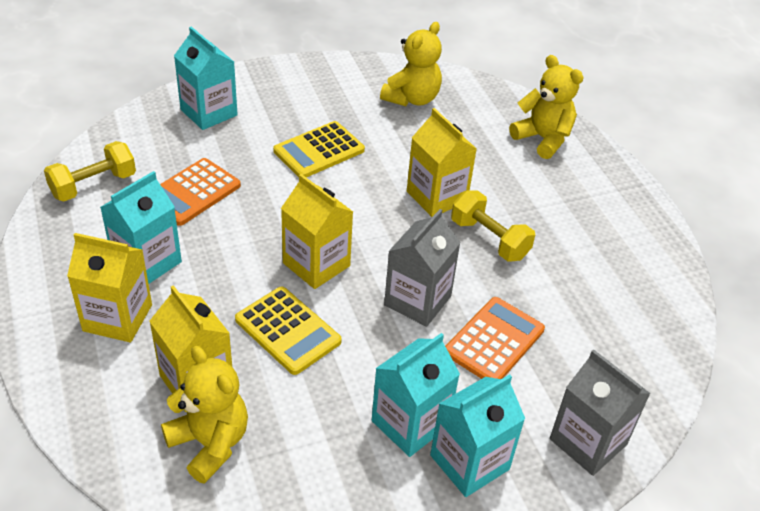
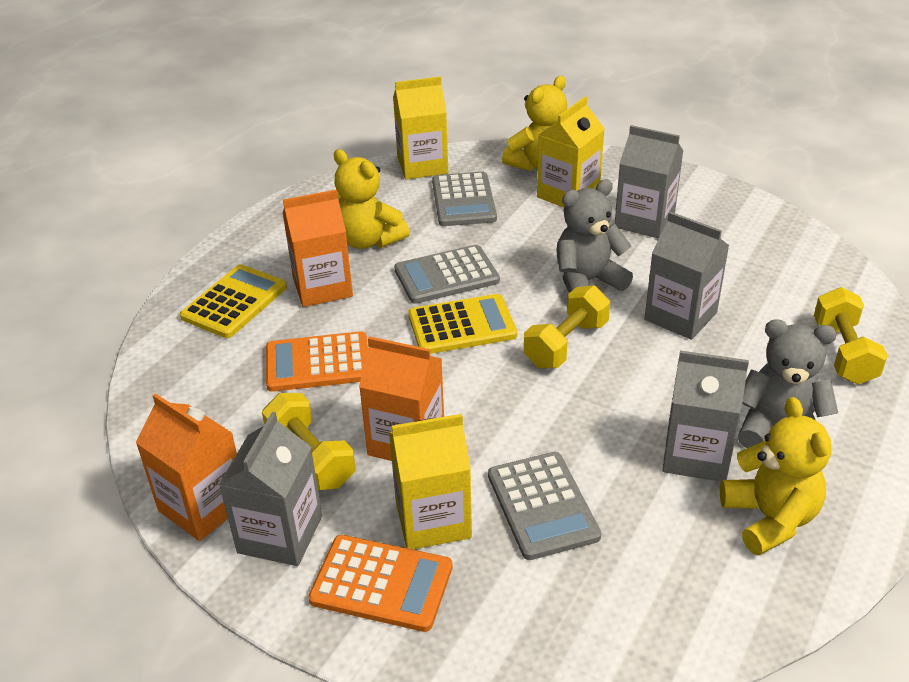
grey calculator: none = 0 -> [394,245,500,304] [432,172,497,226] [488,452,601,560] = 3
grey carton: [384,209,461,327] [550,349,651,476] = 2 -> [219,412,322,566] [615,125,683,239] [644,212,729,340] [662,350,749,482] = 4
grey teddy bear: none = 0 -> [556,179,633,293] [738,319,838,448] = 2
orange carton: none = 0 -> [135,393,237,541] [283,189,353,307] [359,336,444,461] = 3
turquoise carton: [100,171,182,284] [174,27,238,130] [372,333,460,457] [430,374,525,497] = 4 -> none = 0
yellow carton: [67,233,152,342] [149,285,232,412] [281,174,353,289] [407,108,477,217] = 4 -> [389,414,472,549] [393,76,448,179] [537,97,605,207] = 3
yellow dumbbell: [44,141,136,201] [451,190,535,262] = 2 -> [262,393,356,490] [524,285,610,368] [814,287,887,384] = 3

